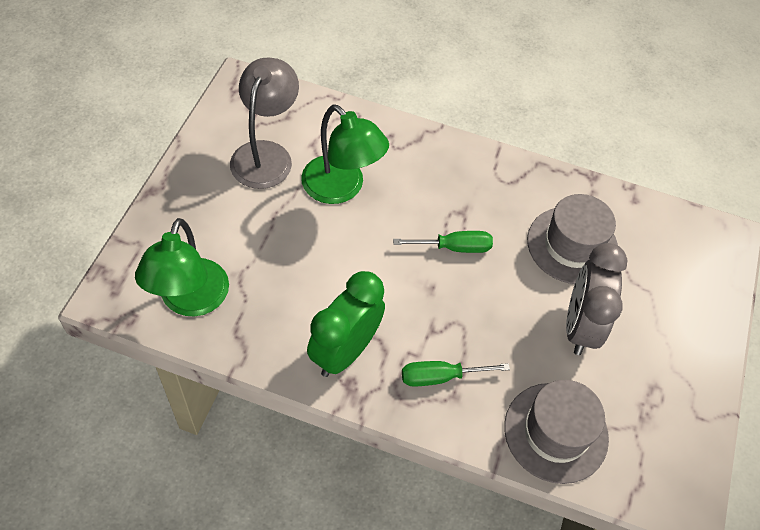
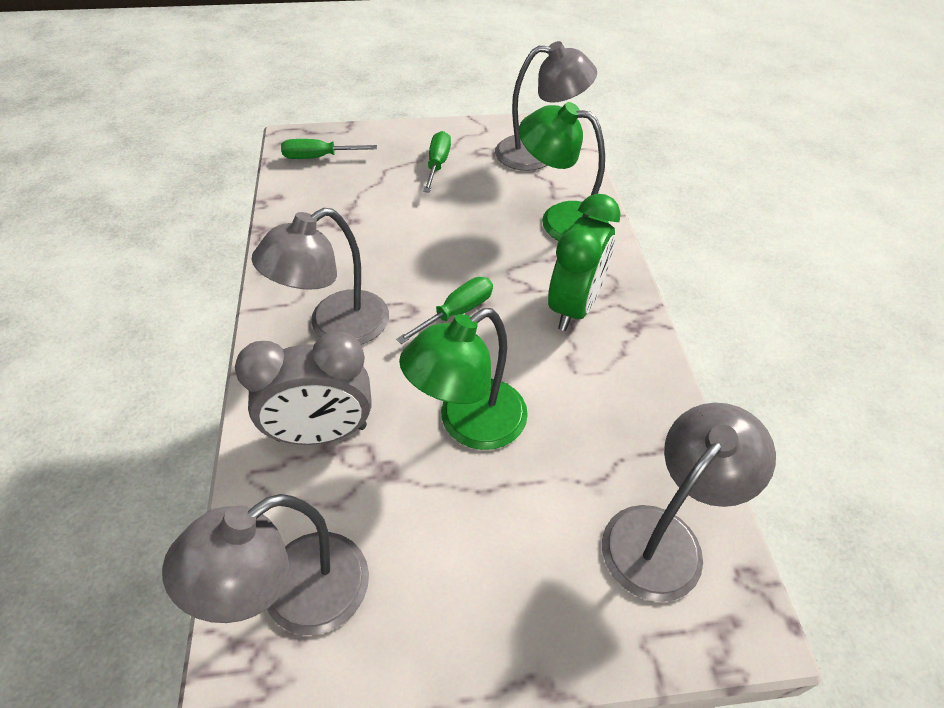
green screwdriver: [393,231,493,253] [402,361,510,387] = 2 -> [281,139,377,159] [396,277,493,344] [423,131,451,193] = 3
grey hat: [504,380,609,484] [527,194,618,284] = 2 -> none = 0
grey lamp: [230,57,299,189] = 1 -> [162,494,369,635] [251,208,389,345] [495,41,597,171] [602,403,776,602] = 4

